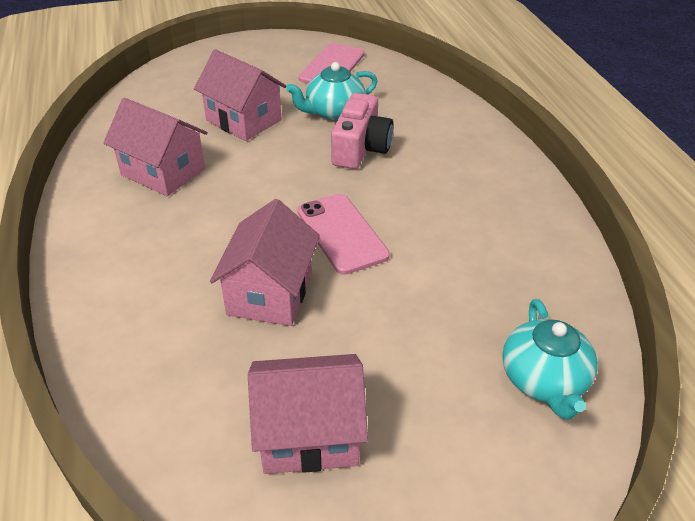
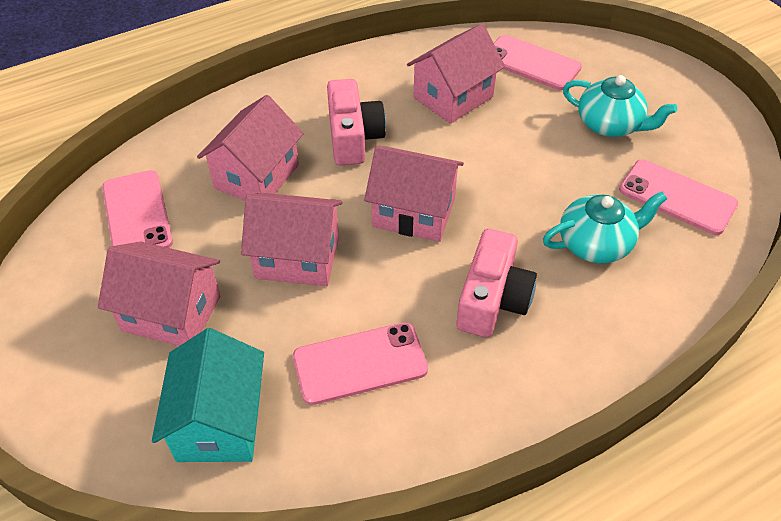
pink camera: [331,93,394,169] = 1 -> [327,79,386,165] [457,228,537,338] = 2
pink house: [103,98,208,196] [194,49,287,141] [210,199,320,326] [248,354,368,474] = 4 -> [98,241,220,346] [197,95,304,201] [241,193,343,286] [364,145,464,242] [407,24,505,124] = 5
pink phone: [297,194,390,275] [299,43,365,84] = 2 -> [102,170,173,248] [293,322,428,405] [494,35,582,90] [619,159,738,235] = 4
turquoise house: none = 0 -> [152,328,264,462] = 1

